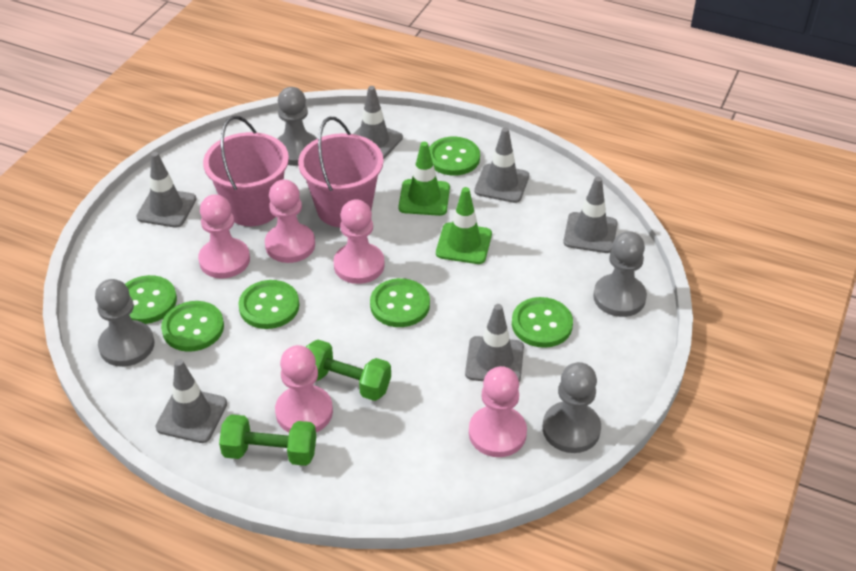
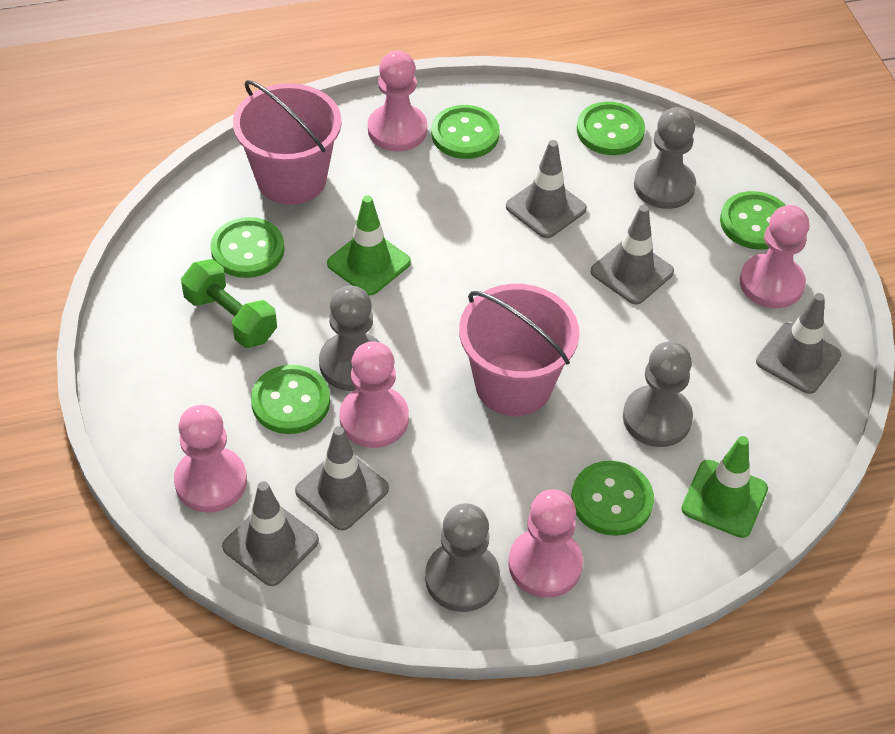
green dumbbell: [219,414,316,466] [306,340,391,401] = 2 -> [181,259,277,348] = 1
grey traffic cone: [136,152,196,228] [156,359,227,443] [354,86,403,159] [465,304,524,382] [474,128,529,203] [563,177,617,253] = 6 -> [222,481,319,586] [295,426,389,531] [506,140,587,238] [591,205,674,304] [756,293,841,394] = 5

